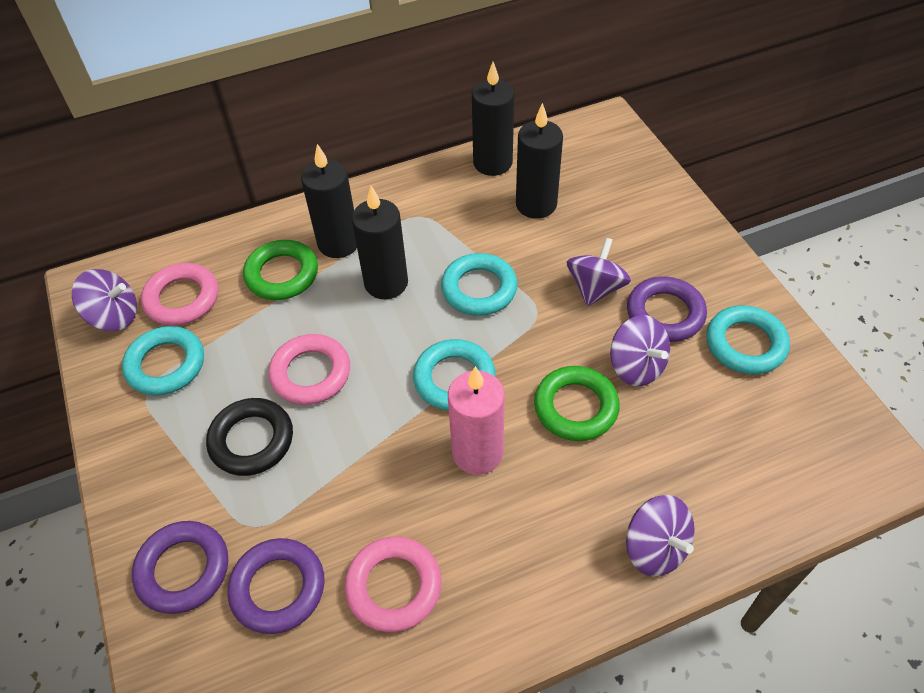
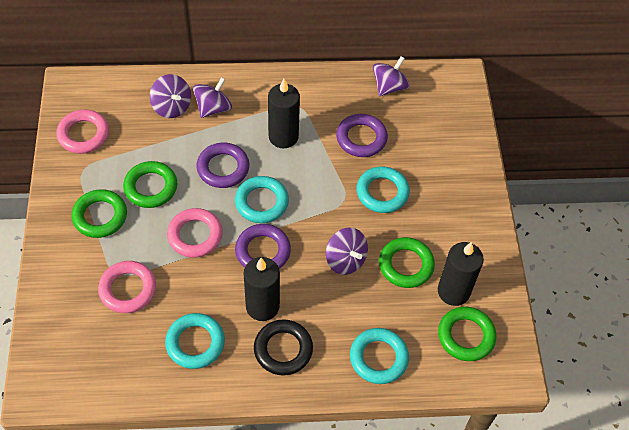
black candle: [301,144,357,258] [352,186,408,299] [472,62,514,176] [516,103,563,219] = 4 -> [244,257,280,321] [268,79,300,148] [438,242,484,306] = 3
green ring: [243,240,318,300] [534,366,620,441] = 2 -> [71,189,127,238] [123,161,177,208] [379,237,435,288] [438,307,497,361] = 4
pink candle: [448,366,505,475] = 1 -> none = 0

